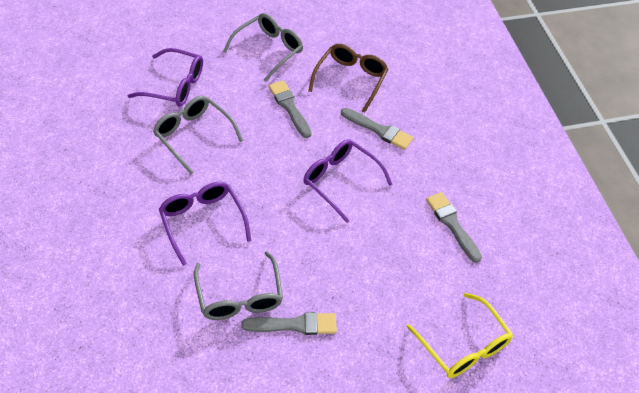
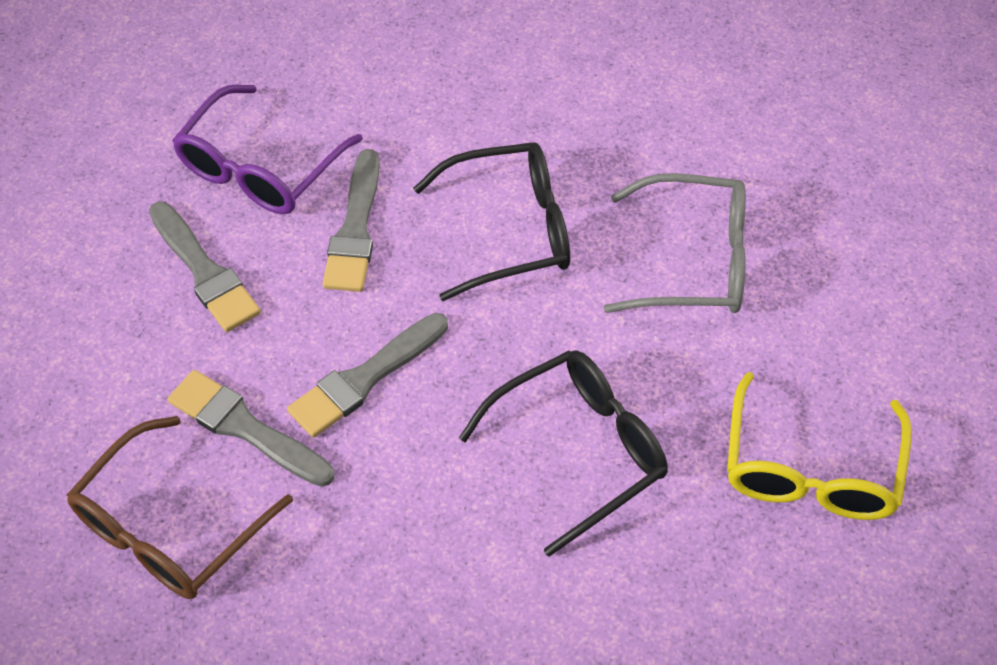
black glasses: none = 0 -> [413,142,570,301] [459,350,668,557] = 2
grey glasses: [153,96,243,174] [194,251,283,320] [223,13,303,82] = 3 -> [603,173,746,313] = 1
purple glasses: [128,48,203,107] [159,182,251,266] [304,139,393,223] = 3 -> [172,85,363,214] = 1

